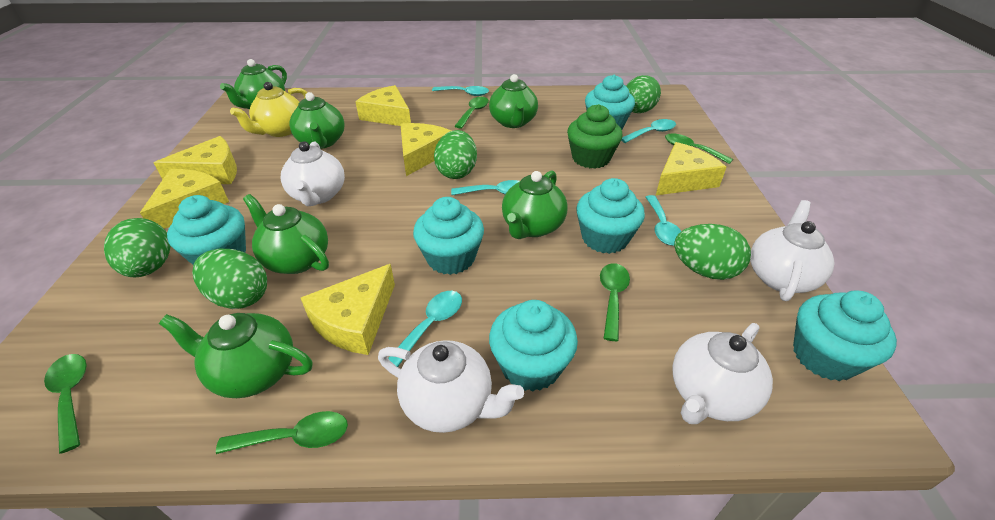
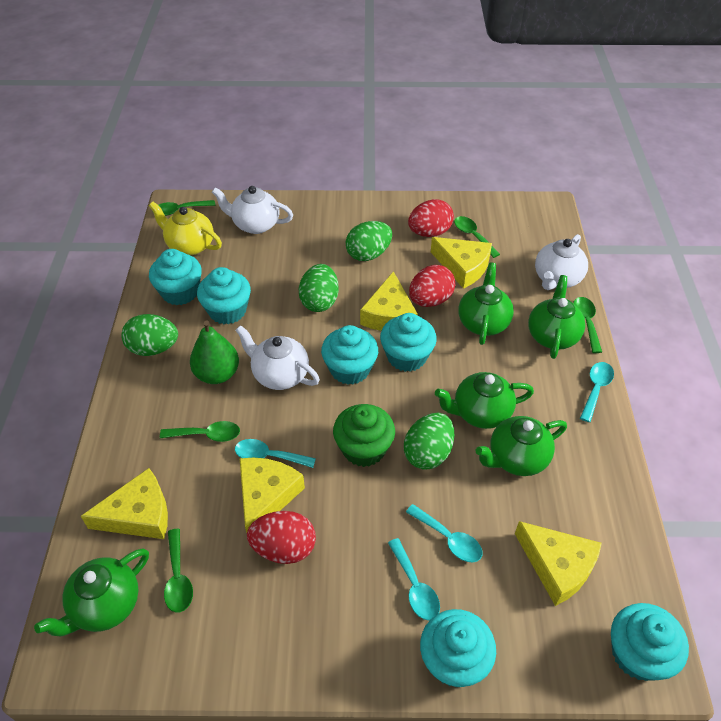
green egg: [104,218,171,278] [192,249,267,309] [434,130,477,179] [626,75,661,113] [674,224,751,280] = 5 -> [121,314,178,356] [299,264,339,312] [346,221,392,261] [404,413,454,470] = 4
green pear: none = 0 -> [190,321,239,384] = 1
green teapot: [159,313,312,398] [220,59,287,109] [243,194,329,274] [289,92,345,149] [489,74,538,128] [502,170,567,239] = 6 -> [34,548,149,636] [435,372,534,429] [458,262,514,345] [476,416,567,476] [528,275,585,359] = 5
red egg: none = 0 -> [247,511,316,564] [408,199,454,237] [409,265,455,307] = 3
turquoise spoon: [388,291,462,367] [432,86,489,96] [451,180,519,195] [621,119,676,143] [646,195,681,246] = 5 -> [235,439,316,468] [388,538,440,620] [406,504,482,562] [580,362,614,422] = 4
white teapot: [281,141,345,206] [378,340,524,433] [672,323,773,424] [750,200,835,301] = 4 -> [212,186,293,234] [235,325,320,390] [535,234,588,290] = 3
yellow cheese: [140,169,229,229] [154,136,237,184] [301,264,395,355] [355,85,411,126] [400,123,451,176] [656,142,727,195] = 6 -> [81,468,168,539] [239,458,305,533] [360,271,418,331] [431,237,492,289] [515,521,602,606] = 5

